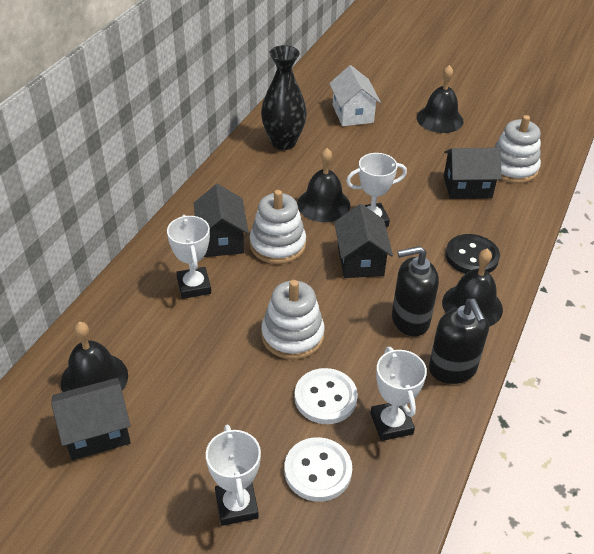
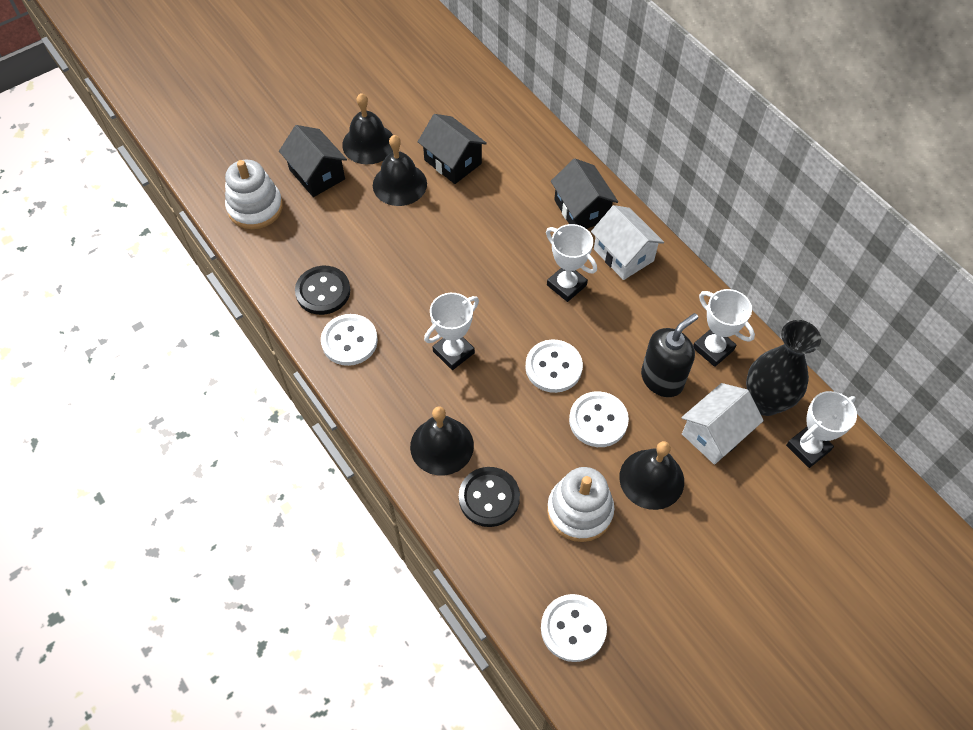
black button: [446,234,500,274] = 1 -> [295,266,350,315] [459,467,520,527] = 2
black house: [51,378,131,460] [193,184,248,257] [334,204,393,278] [444,148,502,199] = 4 -> [279,125,347,197] [418,114,487,184] [551,158,618,229] = 3
black soap dispenser: [392,246,439,336] [429,299,489,384] = 2 -> [641,313,698,397] = 1
white button: [284,437,352,502] [295,368,358,424] = 2 -> [321,314,378,366] [525,340,583,393] [541,594,607,662] [569,391,629,447] = 4
white house: [329,65,381,126] = 1 -> [591,205,664,280] [681,383,764,465] = 2
white stacking toy: [250,190,306,264] [261,280,325,360] [495,115,541,184] = 3 -> [225,160,283,229] [547,467,615,542] = 2

